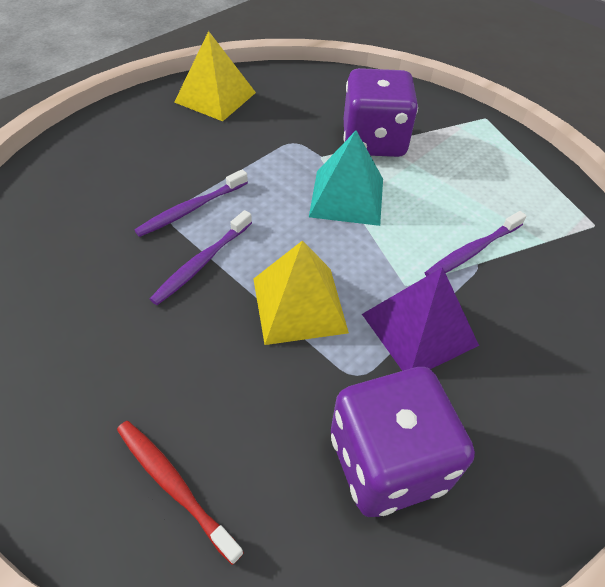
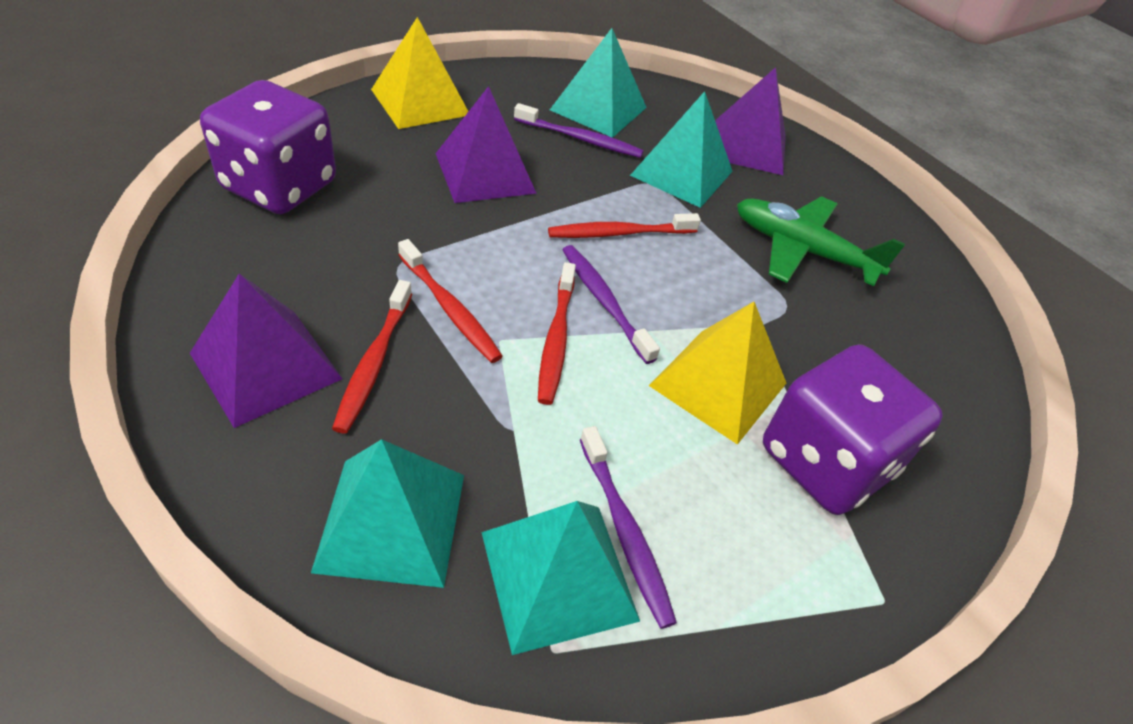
green plane: none = 0 -> [737,197,905,286] = 1
purple pyramid: [362,267,479,371] = 1 -> [190,274,342,428] [435,86,537,203] [715,67,786,175] = 3
red toothbrush: [117,421,244,565] = 1 -> [332,280,412,434] [398,239,503,363] [538,262,576,405] [548,213,701,238] = 4
turquoise pyramid: [309,130,383,226] = 1 -> [311,439,464,588] [481,501,640,655] [550,28,647,138] [630,91,733,208] = 4

